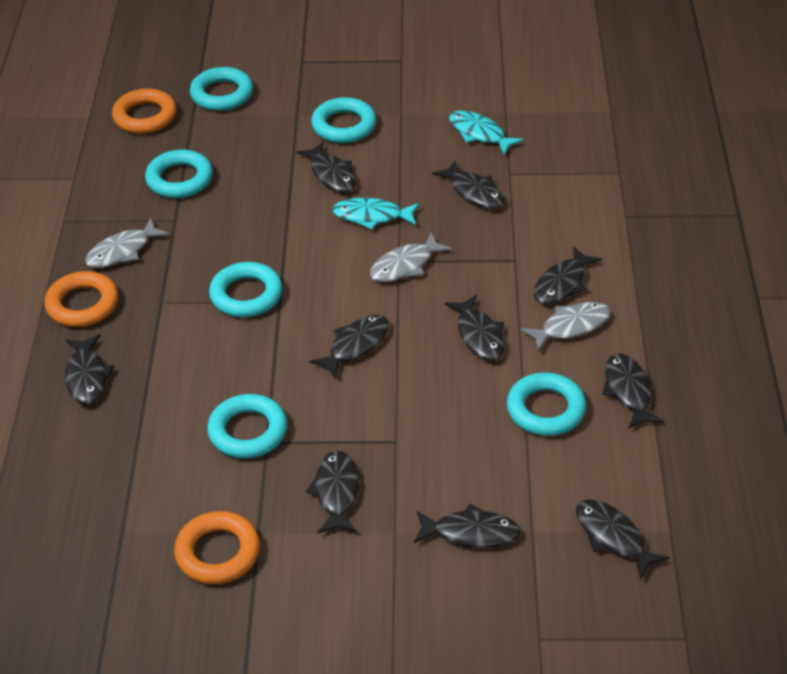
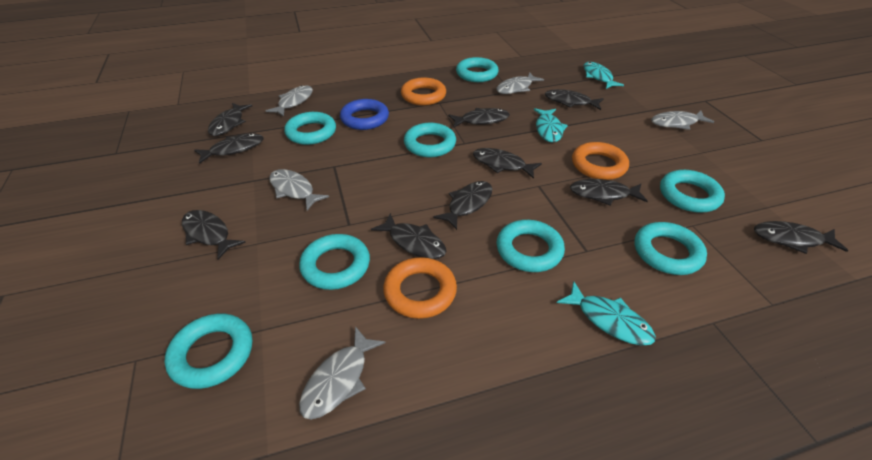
blue ring: none = 0 -> [340,99,389,130] = 1
grey fish: [85,218,169,268] [370,233,452,282] [520,302,611,352] = 3 -> [266,85,313,117] [269,169,329,210] [299,326,386,420] [496,72,544,94] [651,111,714,130] = 5
turquoise fish: [332,198,419,230] [449,110,524,155] = 2 -> [534,108,568,143] [557,281,656,345] [583,62,624,89] = 3
turquoise ring: [145,150,213,198] [190,67,253,111] [207,394,287,458] [209,262,283,317] [311,97,377,143] [507,372,586,436] = 6 -> [165,313,252,389] [284,112,336,145] [299,234,370,290] [404,123,456,157] [456,57,499,82] [496,220,565,272] [635,222,707,275] [660,170,725,213] = 8

